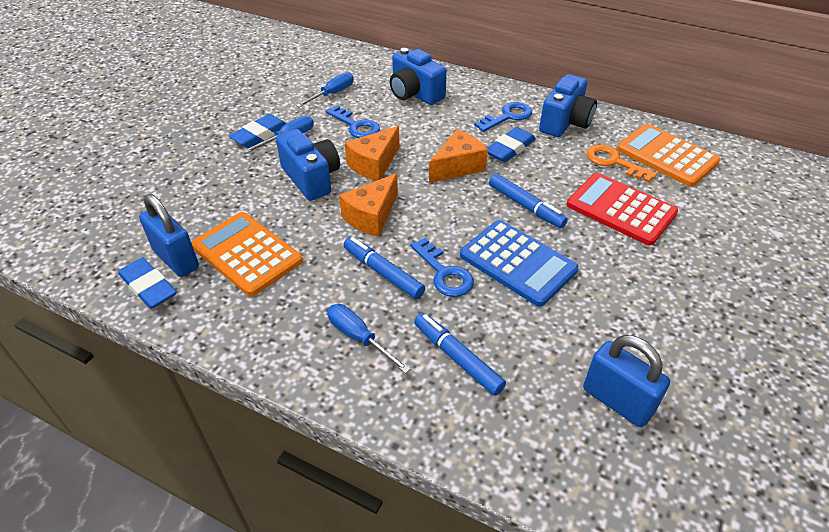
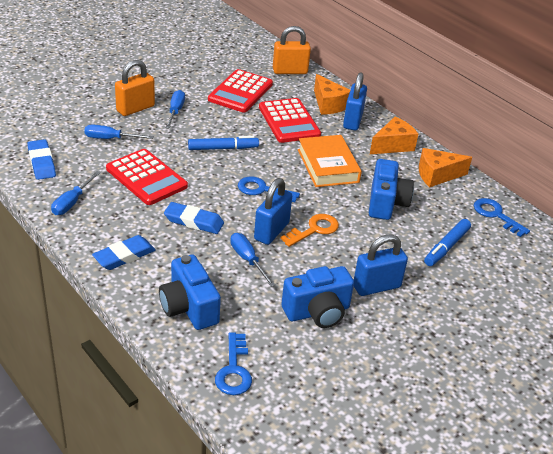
blue calculator: [460,220,579,307] = 1 -> none = 0
blue marker: [343,237,425,299] [414,313,506,396] [489,174,568,228] = 3 -> [188,136,259,150] [424,219,471,266] = 2
blue padlock: [139,194,199,277] [583,335,670,427] = 2 -> [254,178,292,245] [343,72,367,130] [354,235,408,296] = 3
blue screwdriver: [243,116,314,153] [296,72,354,107] [327,304,410,373] = 3 -> [51,171,101,215] [84,124,154,139] [166,90,185,129] [230,233,275,287] = 4
orange book: none = 0 -> [298,135,362,187] = 1
orange calculator: [191,212,303,296] [617,124,720,187] = 2 -> none = 0
orange padlock: none = 0 -> [115,60,155,116] [273,26,311,74] = 2
red calculator: [566,173,678,246] = 1 -> [106,149,188,205] [208,69,273,113] [259,98,321,143] = 3

